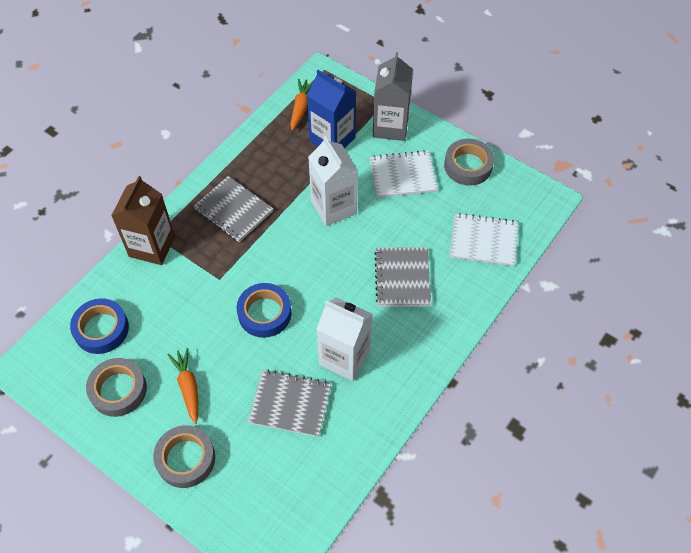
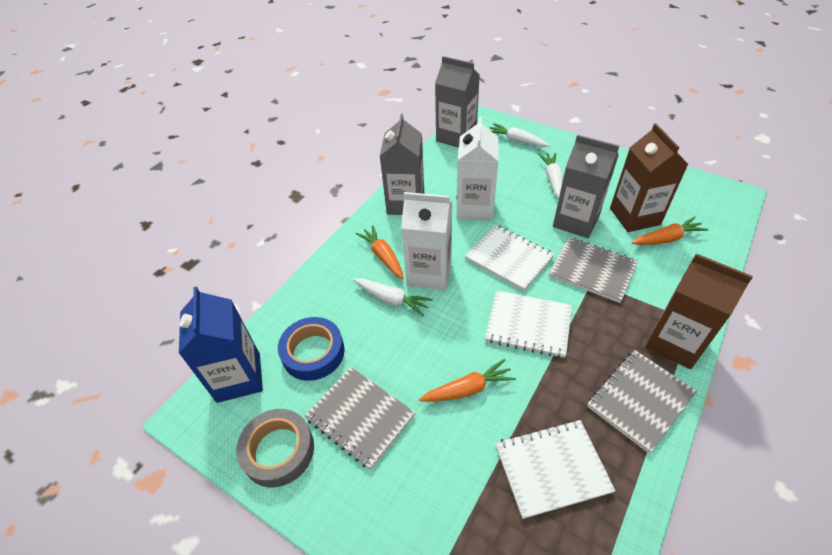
blue tape: [70,298,129,354] [237,283,292,338] = 2 -> [278,317,345,381] = 1
brown carton: [111,176,175,265] = 1 -> [610,123,688,232] [645,254,753,369] = 2
grey carton: [373,52,413,141] = 1 -> [380,114,424,215] [435,56,480,148] [553,135,620,238] = 3
grey tape: [86,358,147,417] [153,425,215,488] [444,139,494,186] = 3 -> [236,409,314,488] = 1
orange carrot: [167,348,198,424] [290,79,314,131] = 2 -> [356,225,403,279] [419,359,516,402] [632,217,708,245] = 3
white carrot: none = 0 -> [353,278,433,316] [490,123,550,147] [538,153,563,198] = 3
white notebook: [369,150,438,198] [449,213,518,266] = 2 -> [465,225,554,291] [485,291,572,358] [495,420,615,519] = 3

